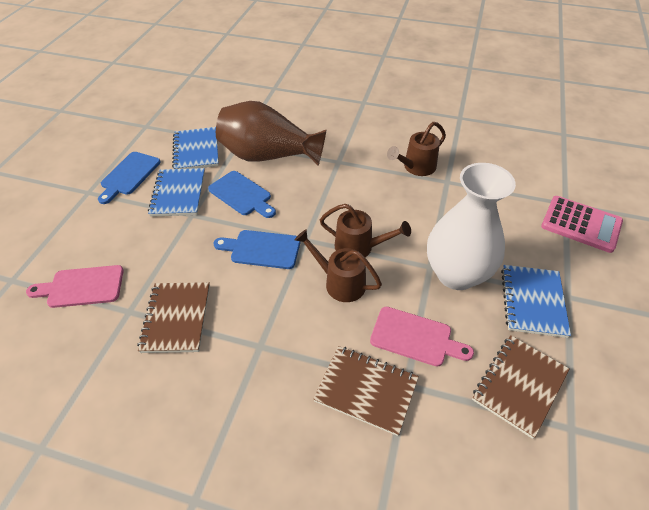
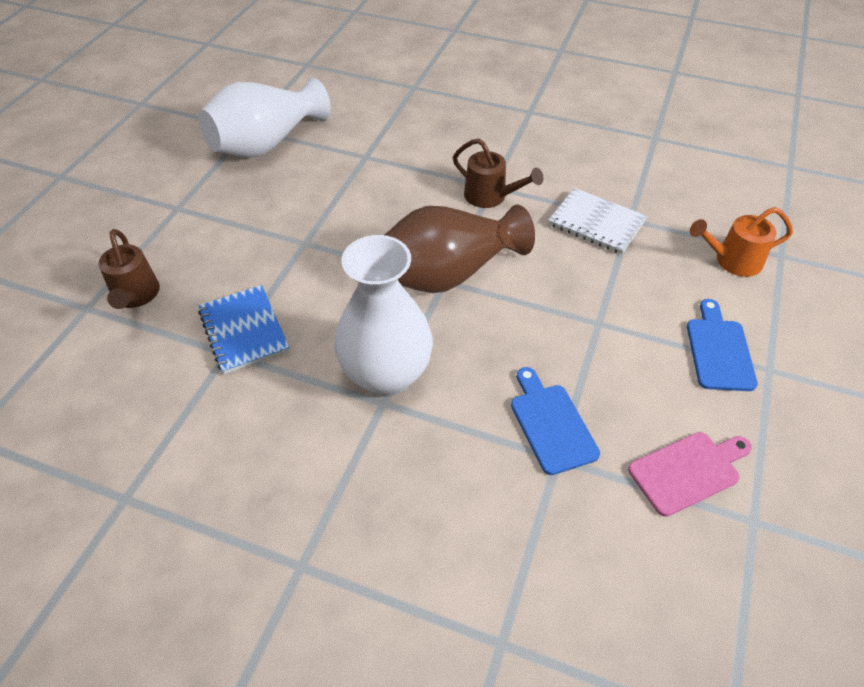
blue cutting board: [98,152,161,204] [208,171,276,218] [214,230,301,269] = 3 -> [511,367,600,475] [687,299,758,391] = 2
blue notebook: [148,168,205,217] [172,127,219,169] [501,265,571,338] = 3 -> [198,285,290,374] = 1
brown notebook: [137,282,210,353] [314,346,419,436] [472,335,569,439] = 3 -> none = 0
brown watering can: [295,229,382,302] [320,204,411,257] [387,122,446,176] = 3 -> [99,229,160,309] [453,138,543,208] = 2
orange watering can: none = 0 -> [690,207,793,277] = 1
pink calculator: [541,196,623,253] = 1 -> none = 0
pink cutting board: [26,265,124,308] [370,307,474,367] = 2 -> [628,432,752,517] = 1
white notebook: none = 0 -> [548,188,647,254] = 1
white vase: [427,163,516,290] = 1 -> [198,78,330,158] [334,235,433,397] = 2

